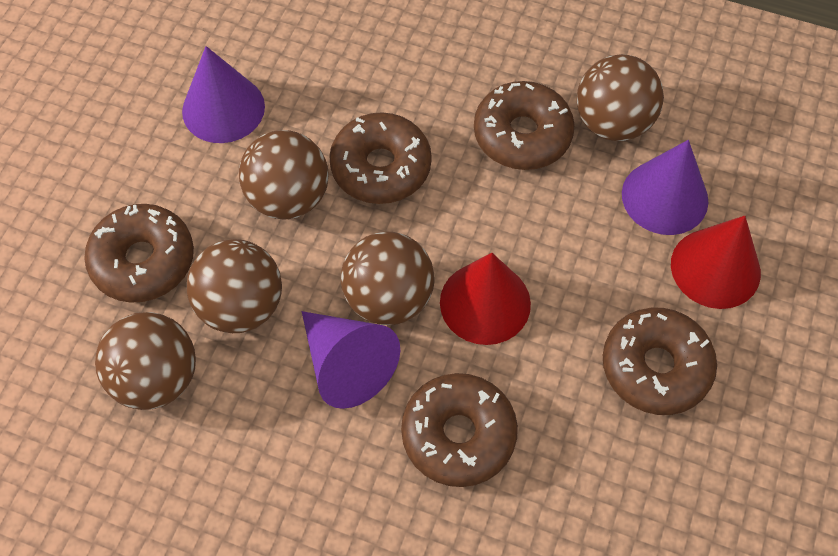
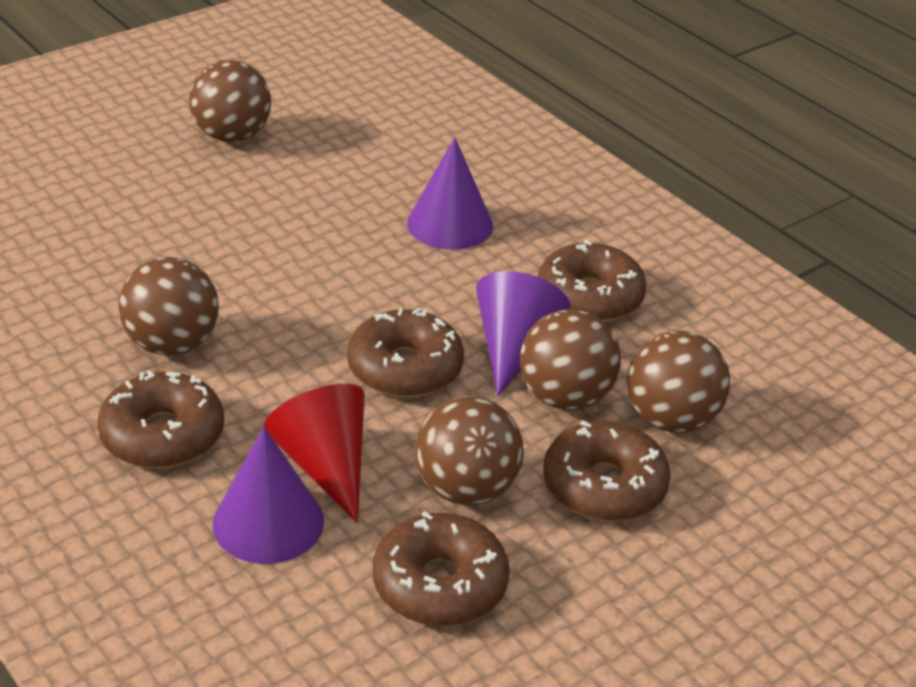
red cone: [440,253,531,345] [671,216,761,309] = 2 -> [263,384,365,523] = 1

